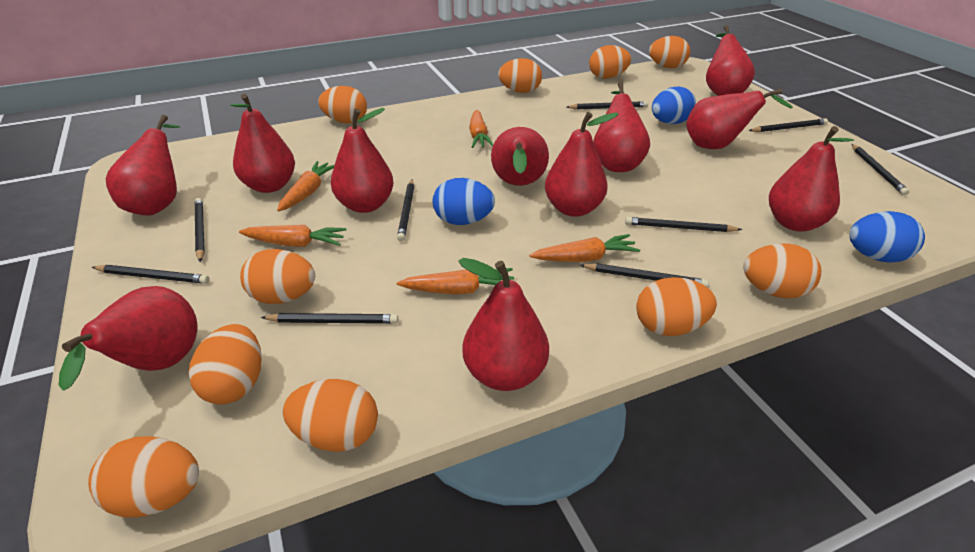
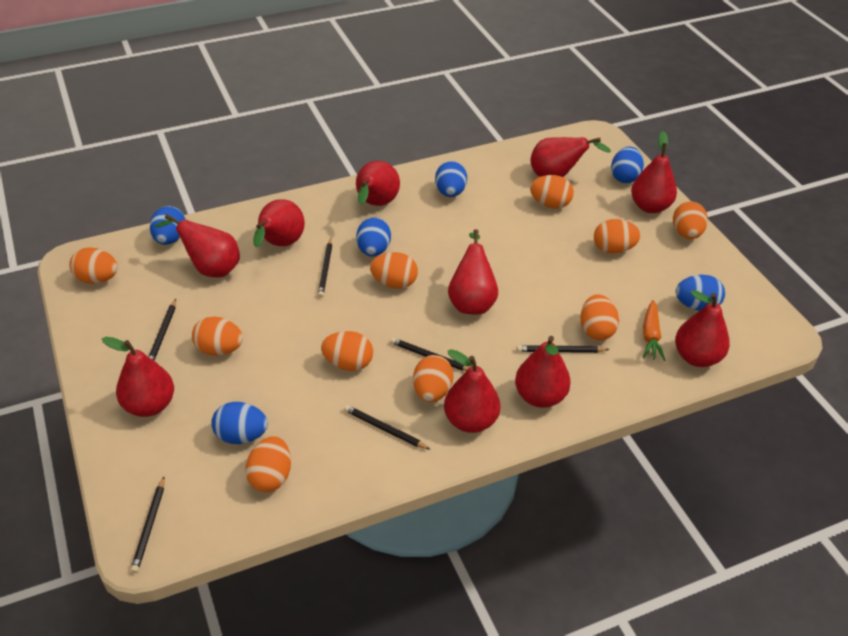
black pencil: [92,265,209,284] [195,198,205,262] [261,313,398,324] [397,180,414,241] [567,101,648,110] [580,263,709,287] [625,217,742,232] [748,118,828,132] [852,144,909,195] = 9 -> [130,477,165,573] [149,299,176,360] [318,238,332,298] [344,405,431,450] [390,338,469,371] [517,345,609,353] = 6
blue egg: [433,178,495,225] [652,86,696,124] [850,211,925,263] = 3 -> [150,206,186,245] [211,402,268,444] [356,217,391,257] [435,161,467,197] [611,147,644,183] [676,275,725,311] = 6
orange carrot: [239,225,346,247] [277,161,334,211] [397,268,514,294] [469,110,494,148] [529,234,640,262] = 5 -> [643,300,665,361] = 1
red pear: [59,286,197,391] [106,115,180,216] [230,94,295,193] [331,108,393,213] [459,258,549,391] [491,127,549,186] [545,112,619,217] [593,82,650,172] [686,88,793,149] [706,25,755,96] [769,126,854,232] = 11 -> [102,337,174,417] [155,214,240,277] [253,199,305,248] [356,161,400,206] [444,349,500,433] [448,229,498,315] [515,336,571,408] [530,137,611,177] [631,131,677,213] [675,290,730,367] = 10

